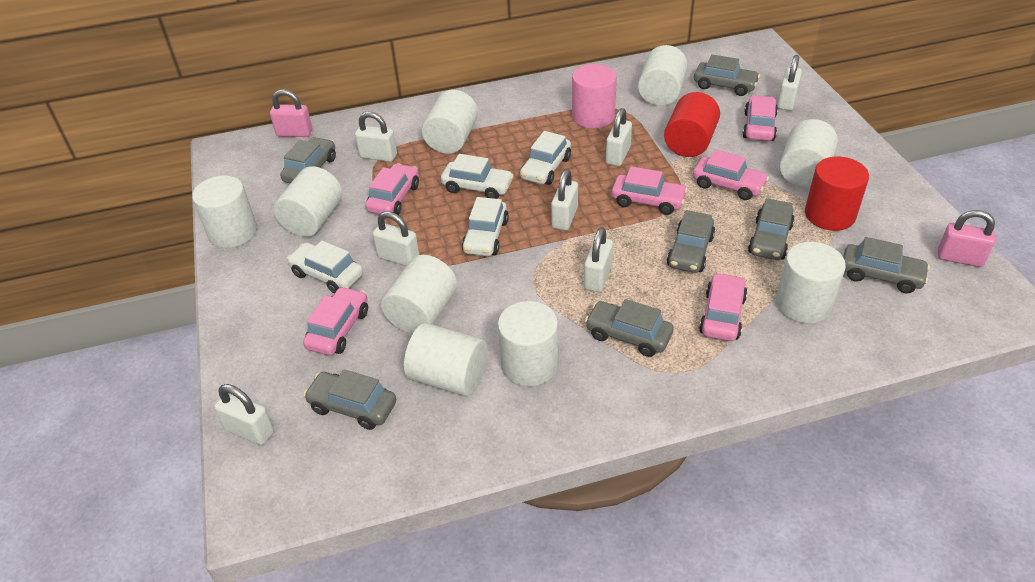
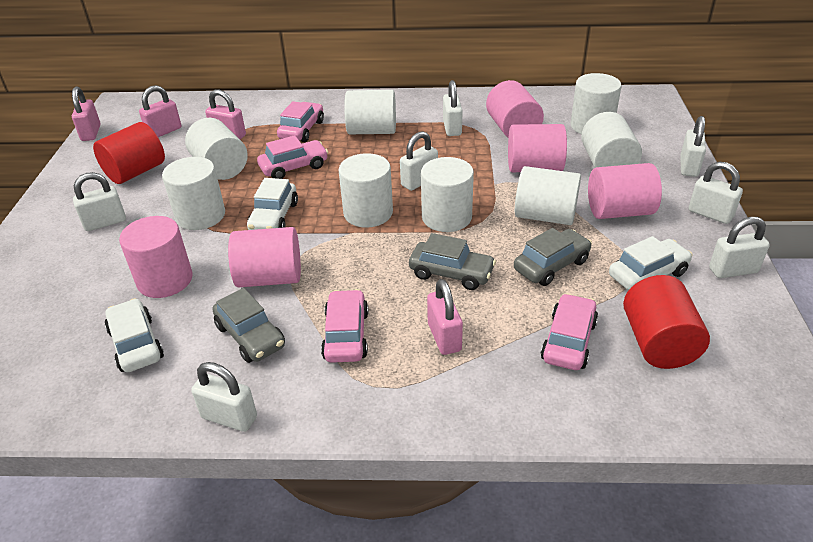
grey car: [280,137,336,184] [304,369,396,430] [585,299,673,357] [667,210,715,273] [694,54,760,96] [748,198,795,260] [843,237,930,294] = 7 -> [212,288,285,363] [409,233,496,290] [514,228,592,286] = 3
pink car: [303,286,368,355] [365,163,419,215] [612,166,688,215] [693,149,769,200] [699,272,747,341] [743,95,778,141] = 6 -> [257,135,328,179] [277,101,324,142] [321,289,369,363] [541,293,598,370] = 4
pink cylinder: [572,64,617,129] = 1 -> [119,216,193,298] [228,227,301,288] [486,80,544,138] [508,124,567,172] [588,163,662,219] = 5
pink padlock: [270,89,312,137] [938,210,995,267] = 2 -> [72,87,101,141] [139,85,182,137] [205,89,246,140] [427,279,463,355] = 4
white car: [287,241,363,294] [441,154,514,199] [462,197,509,256] [520,131,571,185] = 4 -> [105,298,164,372] [247,178,298,230] [609,236,693,290] = 3
white cylinder: [192,176,257,248] [273,166,342,237] [381,255,457,334] [404,323,488,396] [422,90,478,154] [498,301,559,387] [638,45,688,106] [776,242,846,323] [780,119,838,188] = 9 -> [162,157,225,230] [185,118,248,180] [339,153,393,227] [344,90,396,134] [421,157,474,232] [515,166,581,225] [570,73,621,134] [581,112,642,168] = 8

